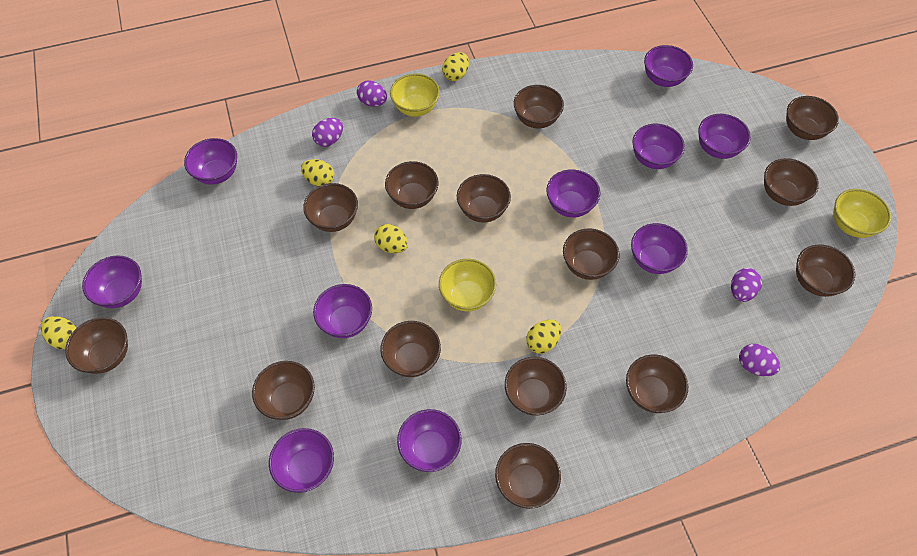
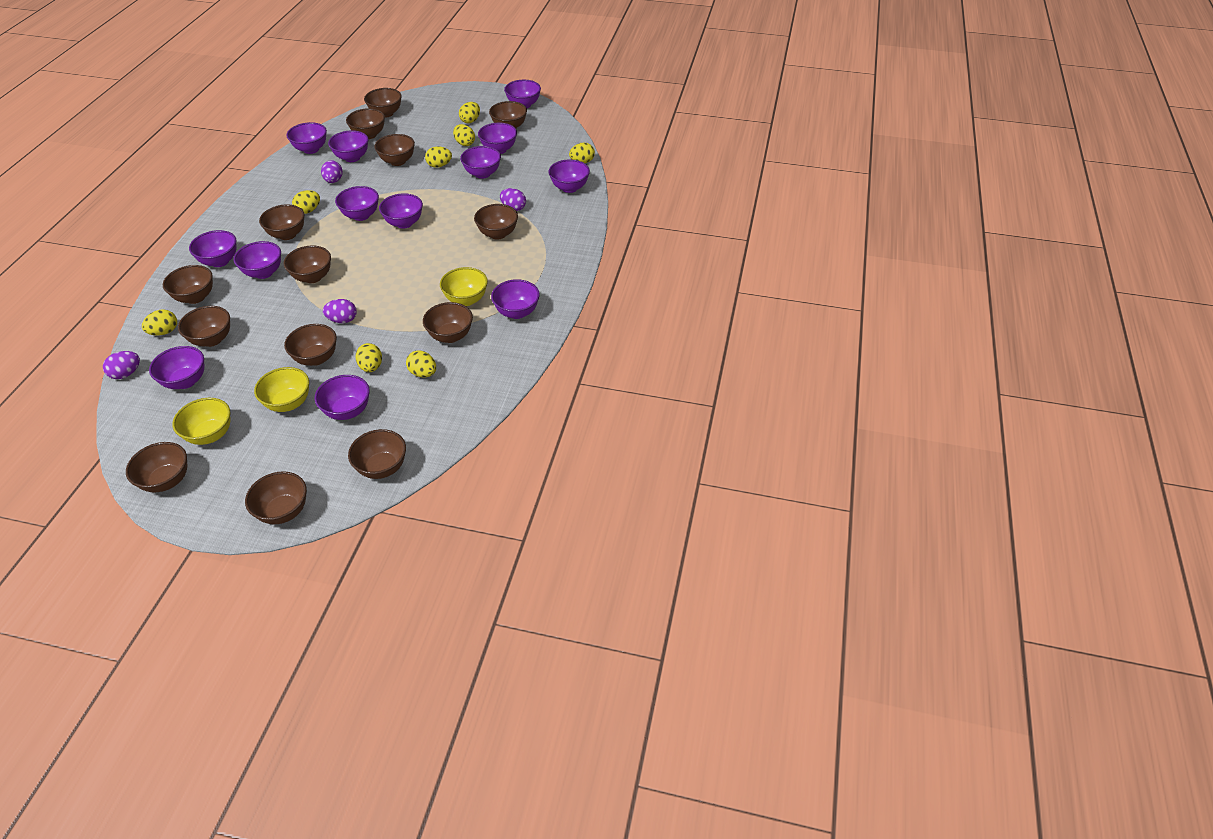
purple bowl: [82,255,142,308] [184,138,237,185] [269,428,334,493] [313,284,372,338] [397,409,462,472] [546,169,601,218] [631,223,688,274] [632,124,685,169] [644,45,693,87] [698,114,751,159] = 10 -> [149,346,204,389] [189,230,237,267] [233,241,281,279] [286,122,327,154] [315,375,370,420] [328,130,369,162] [335,186,379,221] [379,193,423,229] [460,146,501,179] [478,123,517,154] [491,279,540,319] [504,80,541,108] [548,159,590,193] = 13
yellow egg: [41,316,76,349] [301,159,334,186] [374,224,408,253] [442,52,469,81] [526,320,561,354] = 5 -> [142,309,177,335] [292,190,320,214] [356,343,382,372] [406,350,436,378] [425,146,452,168] [453,124,475,146] [459,102,480,123] [569,142,595,163] = 8

